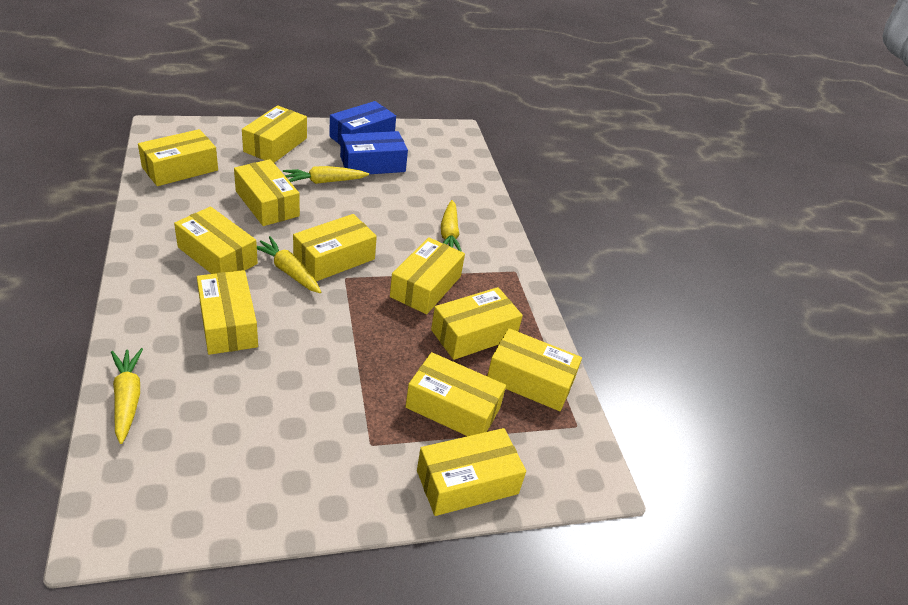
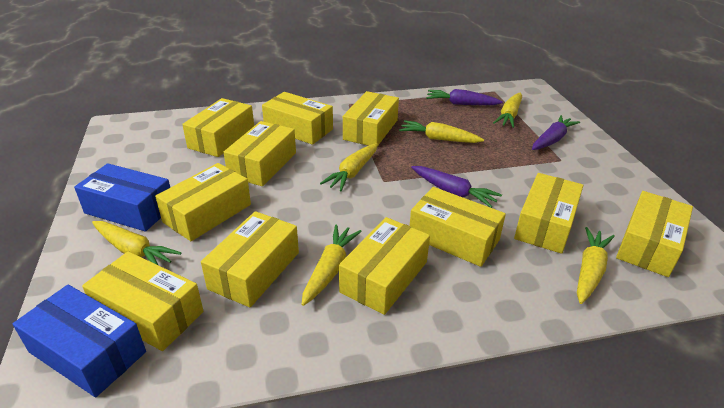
purple carrot: none = 0 -> [411,166,502,208] [426,89,503,105] [532,115,580,150] = 3
yellow carrot: [111,348,143,444] [257,236,321,293] [283,166,369,184] [441,200,462,252] = 4 -> [92,221,181,265] [301,224,362,306] [320,143,378,191] [399,120,484,143] [493,93,522,128] [577,227,615,304] = 6

